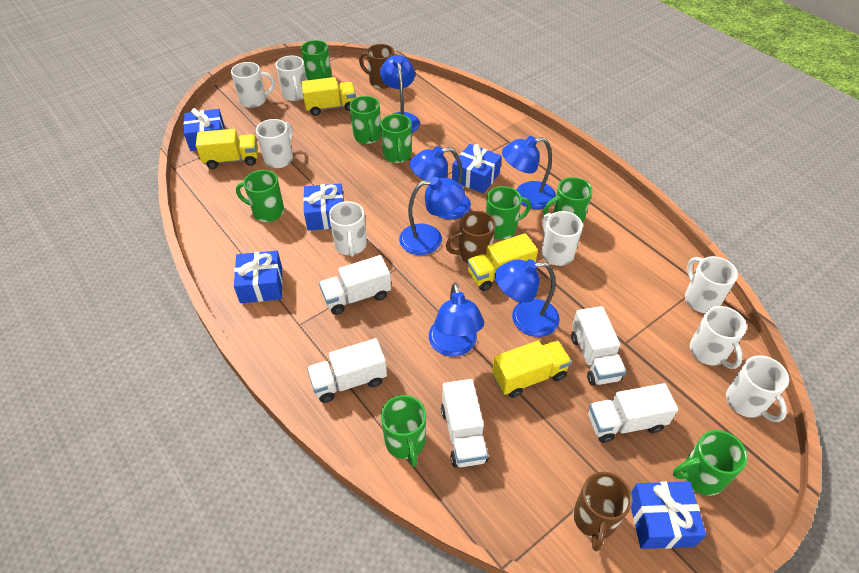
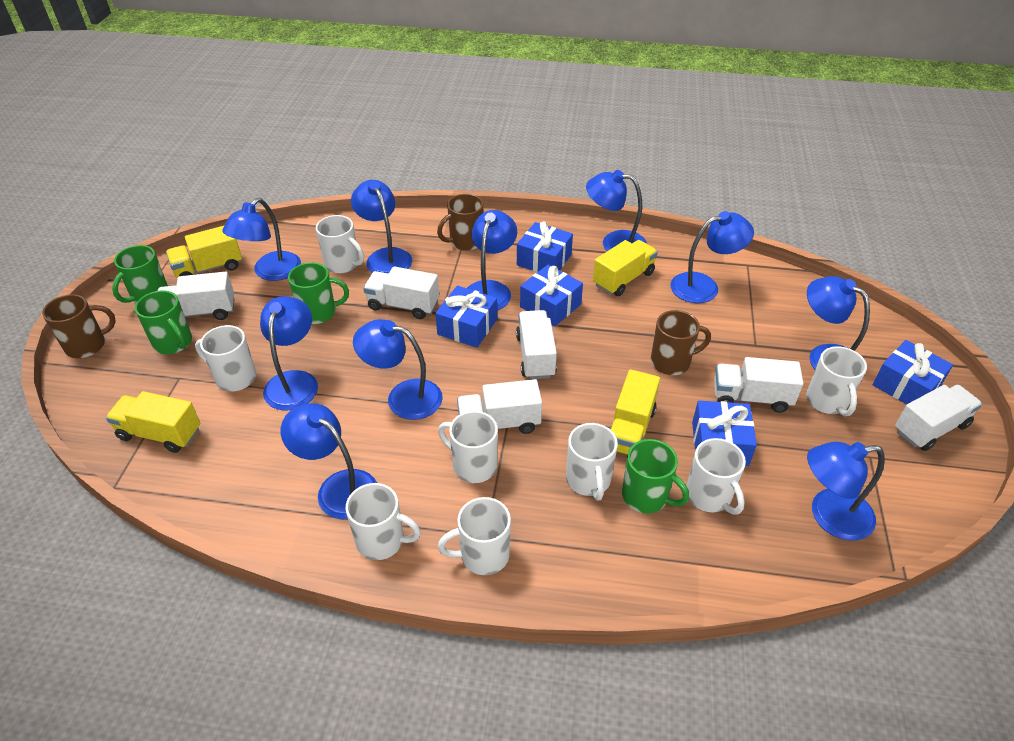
blue lamp: [380,55,420,133] [399,177,465,255] [410,146,471,219] [429,283,484,357] [495,259,560,337] [502,136,556,209] = 6 -> [223,198,301,281] [260,296,318,410] [281,403,377,519] [351,180,412,274] [353,319,443,420] [467,210,517,311] [586,170,647,251] [671,211,754,303] [807,276,870,369] [807,442,885,540] = 10
green mug: [236,170,284,222] [301,40,332,80] [350,96,381,144] [380,114,412,163] [381,395,426,467] [486,186,531,239] [543,177,593,223] [673,430,748,496] = 8 -> [112,245,168,303] [135,291,192,354] [288,262,349,324] [622,439,689,513] = 4
white truck: [307,338,387,403] [319,255,391,315] [441,379,489,467] [571,306,626,385] [588,383,678,443] = 5 -> [158,271,234,320] [363,266,439,319] [457,379,542,434] [516,310,557,379] [714,357,803,413] [895,385,982,451] = 6

